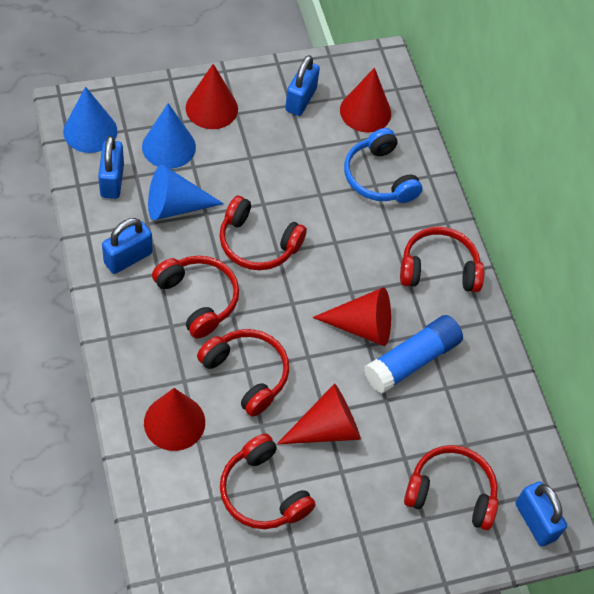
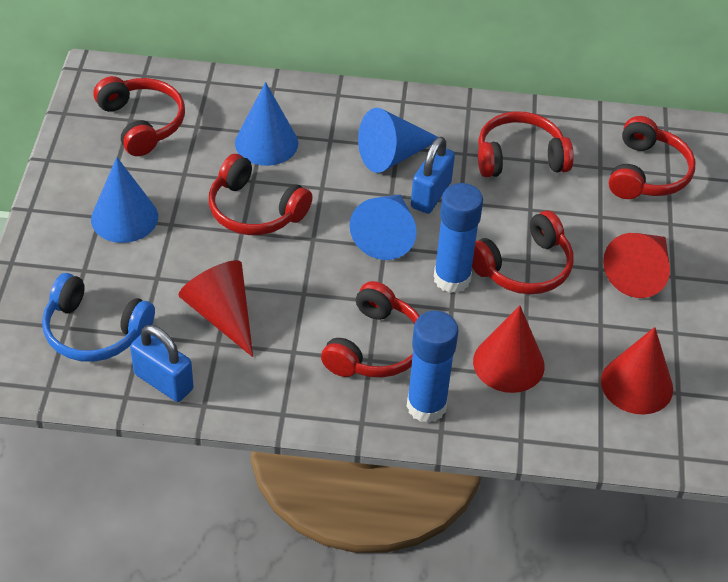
blue cone: [63,87,117,153] [142,103,196,169] [148,165,224,220] = 3 -> [91,157,158,243] [235,82,298,166] [349,195,417,260] [358,108,438,173] = 4
blue glue stick: [364,315,463,393] = 1 -> [407,311,458,423] [434,183,483,293] = 2
blue padlock: [98,136,124,199] [102,218,153,274] [285,55,320,116] [515,482,567,547] = 4 -> [130,325,194,402] [411,137,455,214] = 2
red cone: [144,388,205,451] [186,64,238,129] [277,383,361,444] [312,287,391,346] [340,68,391,133] = 5 -> [178,260,253,357] [473,305,545,393] [601,327,673,414] [603,233,670,298] = 4

